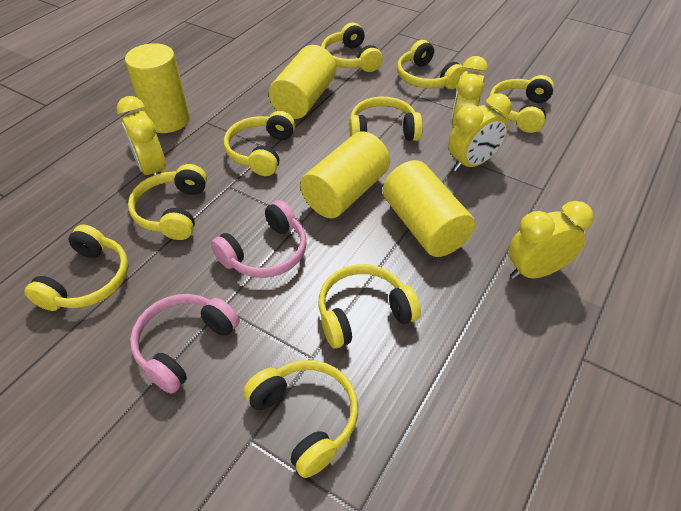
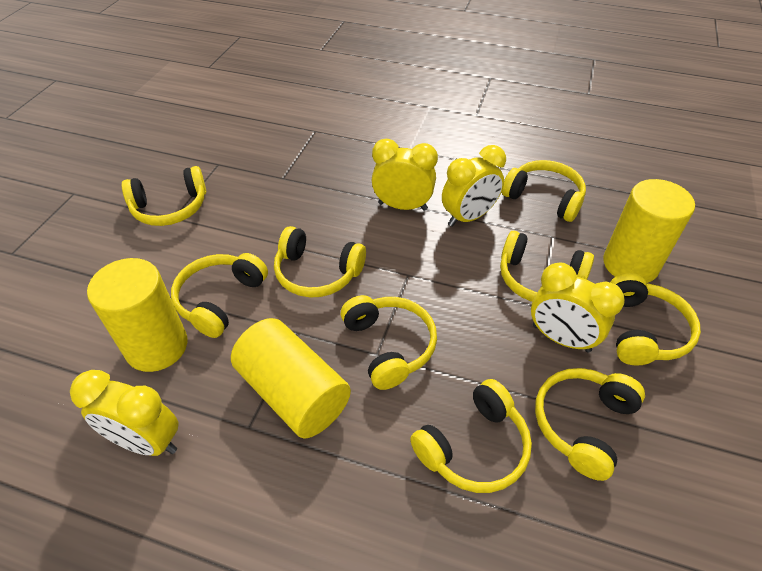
pink headphones: [130,294,240,394] [211,200,307,278] = 2 -> none = 0
yellow cylinder: [125,43,190,133] [269,45,336,119] [300,131,390,218] [383,160,475,257] = 4 -> [87,258,188,372] [231,318,351,439] [603,179,695,283] = 3

